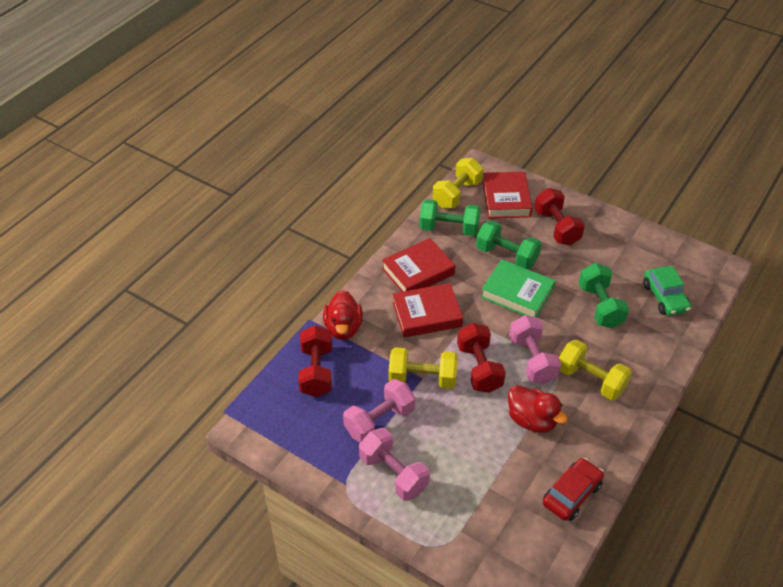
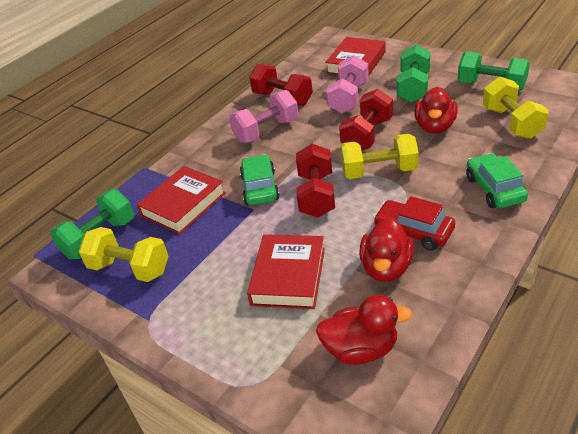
green book: [481,259,555,317] = 1 -> none = 0
green car: [643,266,691,316] = 1 -> [240,154,280,205] [466,153,528,208] = 2
pink dumbbell: [343,379,415,443] [359,428,430,501] [509,315,561,384] = 3 -> [229,90,299,143] [326,55,369,114] = 2
red duck: [323,290,363,340] [508,385,567,433] = 2 -> [316,295,412,365] [359,216,414,282] [414,87,458,134] = 3

